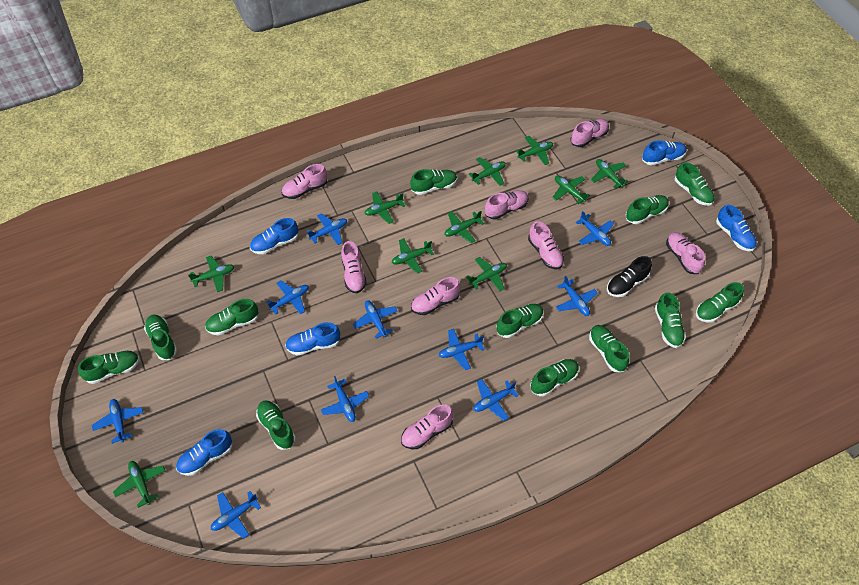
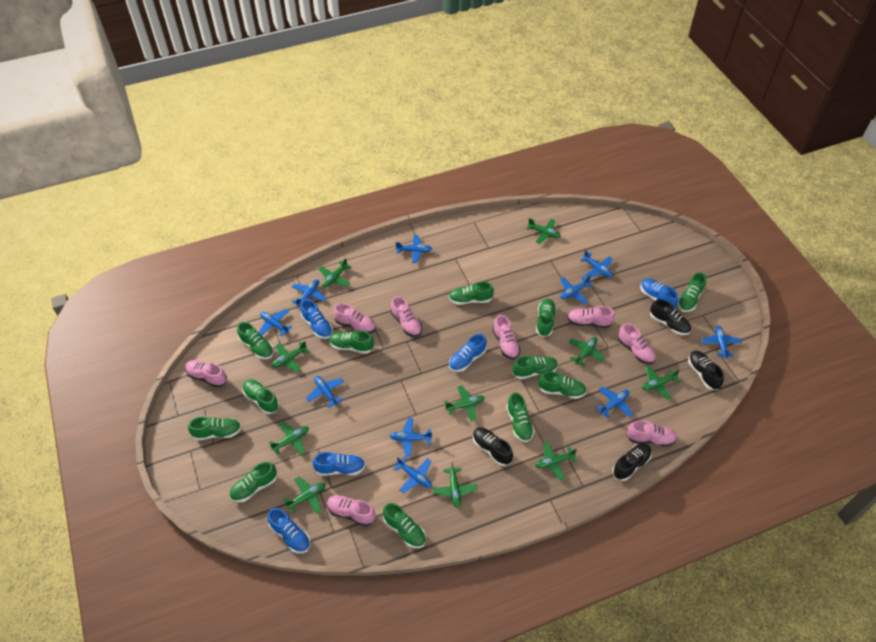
black shoe: [607,256,652,297] = 1 -> [473,427,513,466] [612,443,652,481] [650,299,691,335] [688,351,724,390] = 4

